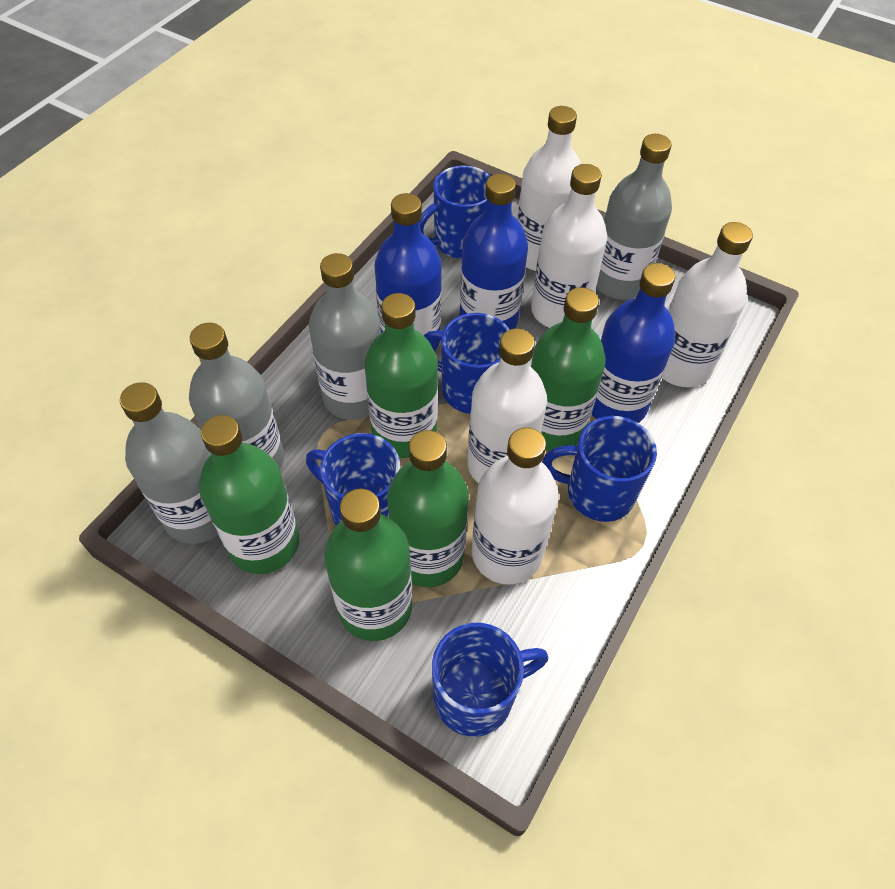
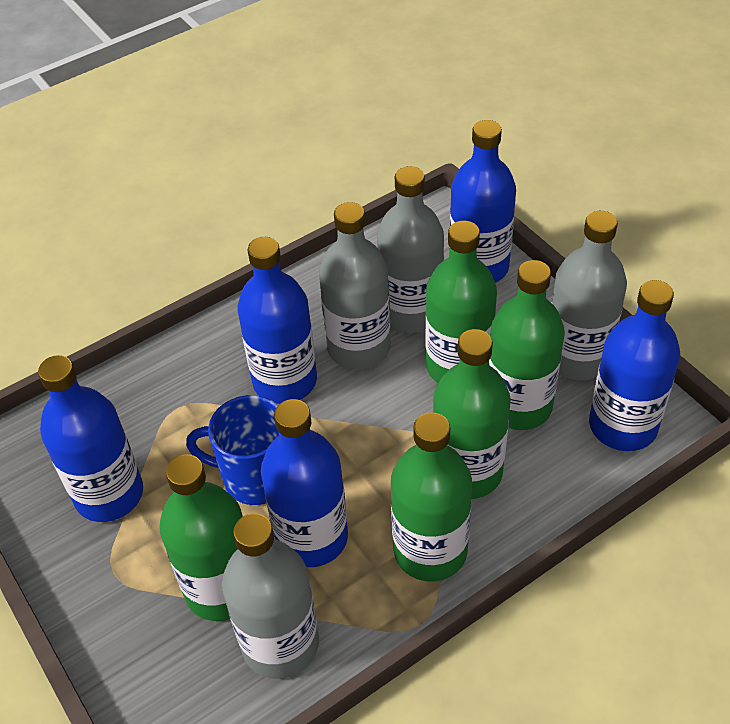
blue bottle: [374,193,442,351] [459,174,528,330] [591,263,675,423] = 3 -> [38,355,143,522] [238,237,317,404] [261,399,348,567] [449,120,516,283] [589,280,680,451] = 5
blue mug: [306,433,400,525] [420,165,490,259] [424,313,509,414] [432,623,548,737] [542,416,657,522] = 5 -> [186,395,280,505] = 1
white bottle: [467,329,547,483] [472,427,559,585] [517,106,581,271] [531,164,607,328] [662,222,753,387] = 5 -> none = 0

